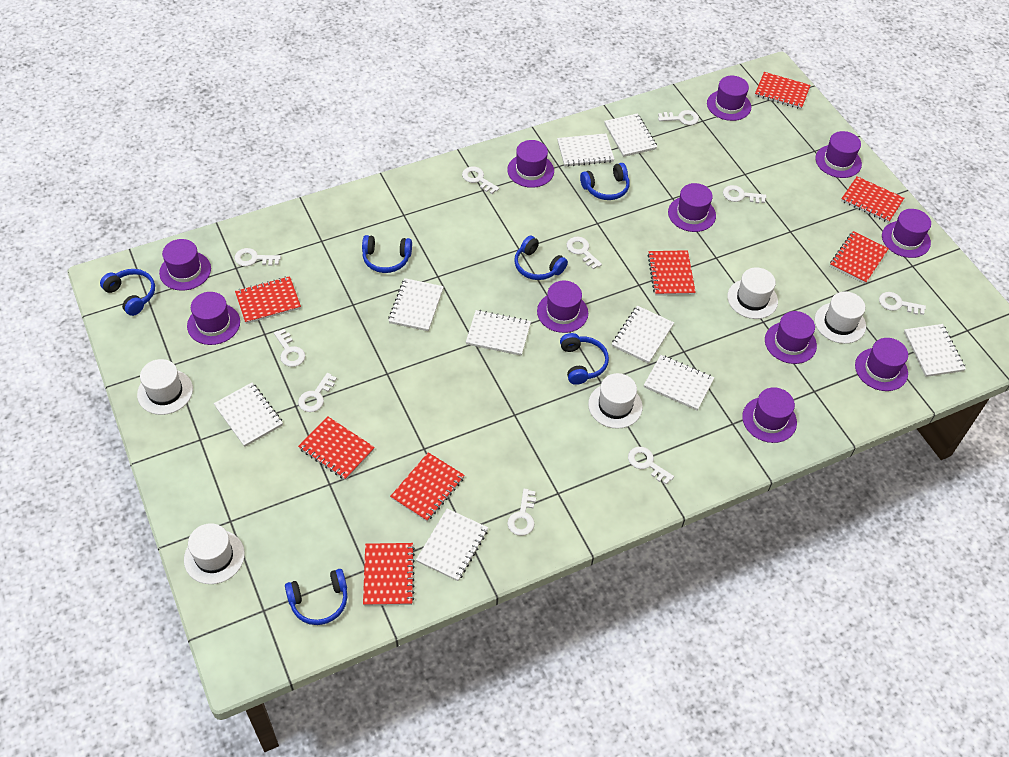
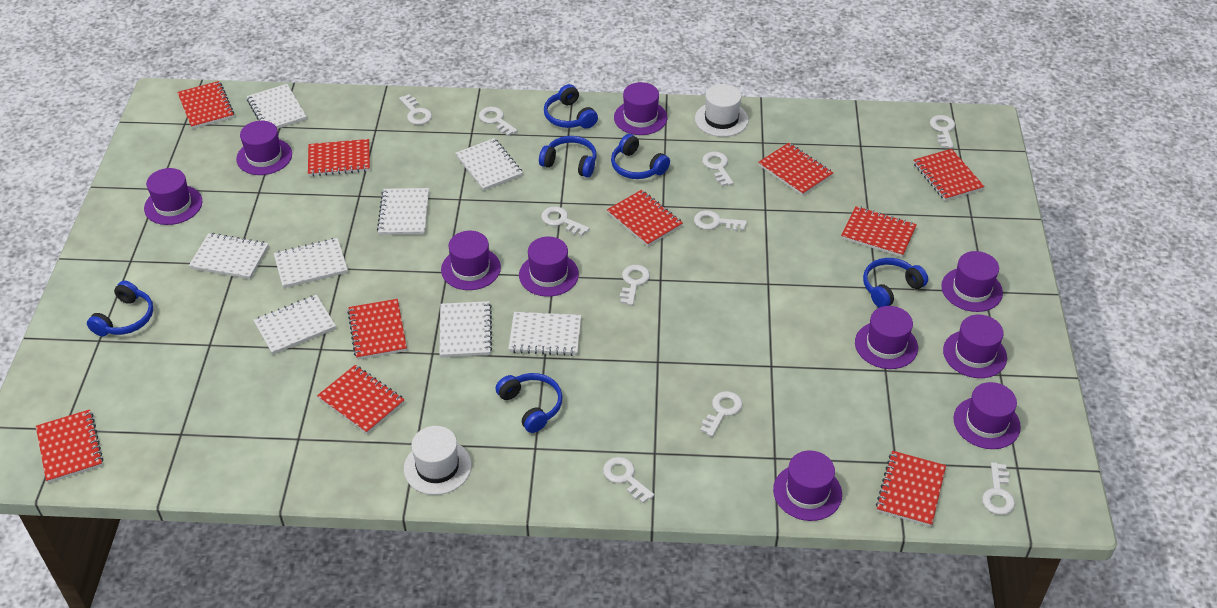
purple hat: [159,239,211,291] [187,292,240,345] [507,140,554,188] [537,280,588,333] [668,183,716,232] [707,76,751,121] [742,387,797,443] [765,311,817,364] [815,131,862,178] [855,338,908,391] [882,209,931,258] = 11 -> [144,168,202,225] [236,121,292,175] [441,231,501,290] [519,236,579,297] [614,82,667,135] [773,451,842,521] [855,306,918,369] [941,251,1003,312] [943,315,1007,378] [953,382,1021,449] = 10
red notebook: [235,276,301,324] [298,416,375,480] [363,543,415,606] [390,452,465,522] [647,250,696,296] [755,72,811,109] [830,231,889,284] [841,176,904,223] = 8 -> [36,409,103,483] [177,81,234,129] [308,139,370,177] [317,365,404,434] [347,299,407,360] [607,190,683,246] [758,143,833,196] [841,206,917,257] [876,451,946,527] [913,149,985,201] = 10
white hat: [137,359,193,415] [184,523,245,584] [588,373,643,429] [727,268,778,319] [815,291,866,344] = 5 -> [404,426,471,495] [695,84,749,137] = 2
white notebook: [214,383,283,447] [388,278,444,331] [416,509,488,581] [466,310,531,356] [557,133,614,167] [604,113,657,157] [612,306,674,364] [644,355,714,410] [904,324,966,377] = 9 -> [189,233,269,279] [247,84,307,129] [253,295,336,355] [274,238,348,288] [377,188,429,235] [439,301,492,357] [455,138,523,191] [508,312,581,356] = 8

